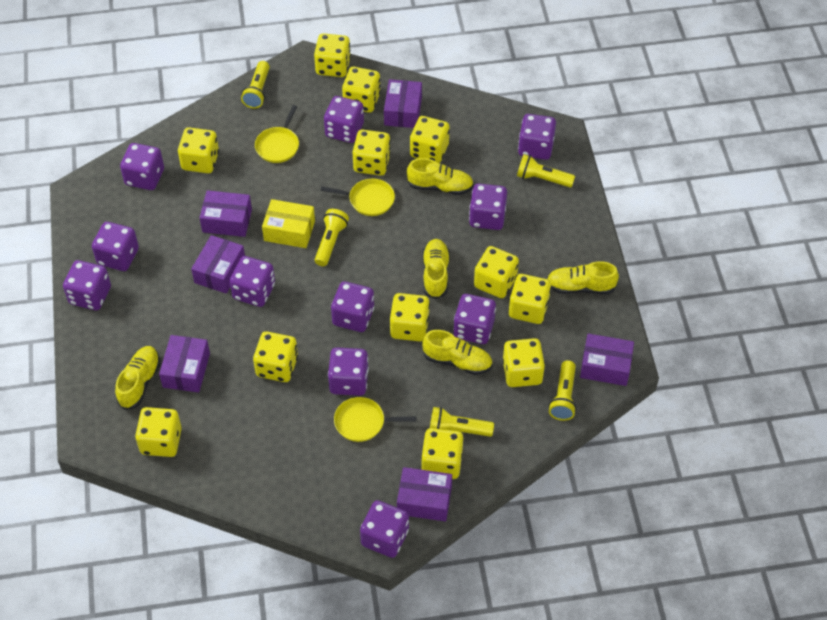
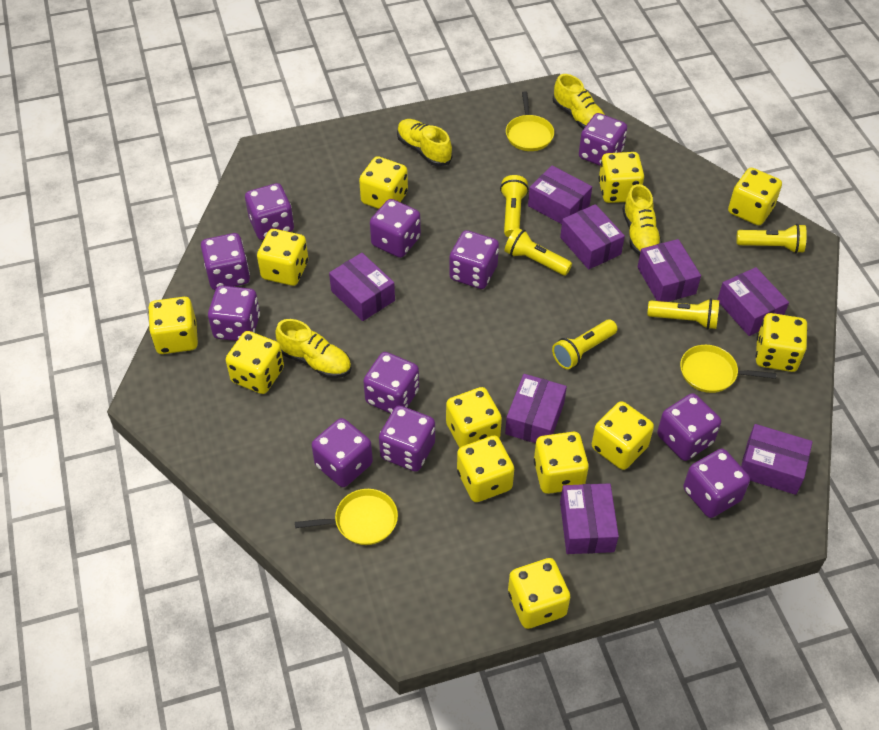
purple box: [159,335,210,393] [191,235,245,294] [200,190,252,237] [384,79,422,128] [397,467,452,521] [580,333,634,386] = 6 -> [329,253,395,321] [505,374,567,443] [528,165,592,224] [560,204,625,269] [560,483,619,554] [638,239,701,302] [717,267,789,336] [741,424,812,495] = 8
yellow box: [262,199,315,248] = 1 -> none = 0
yellow shoe: [115,346,160,410] [407,158,474,195] [422,239,450,300] [422,330,492,375] [547,261,619,294] = 5 -> [275,319,351,378] [397,119,452,166] [553,74,605,129] [622,184,662,255] = 4

